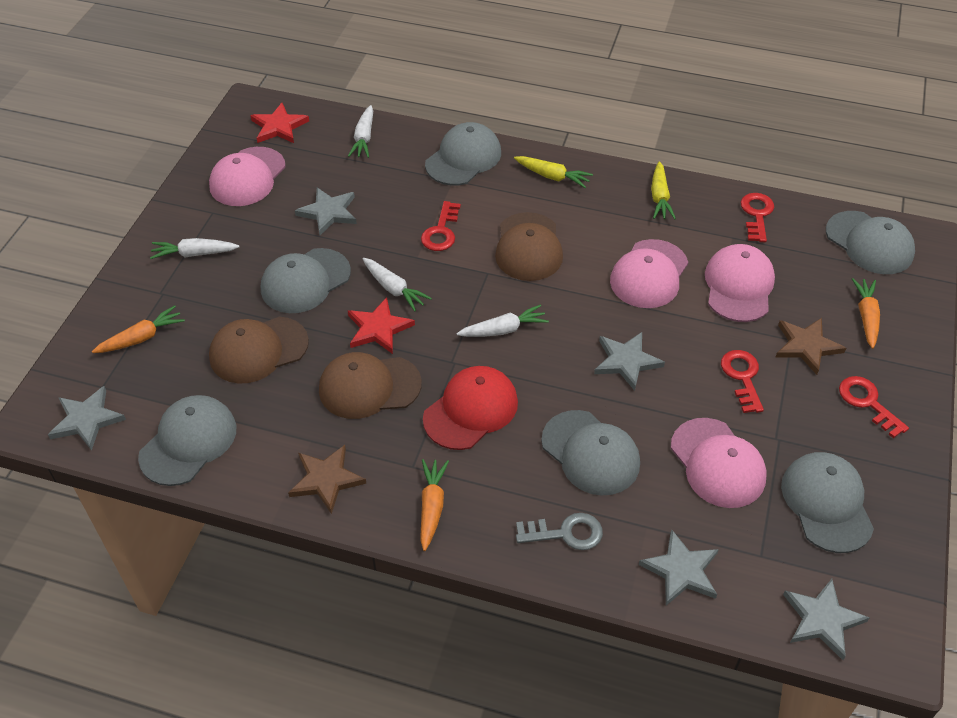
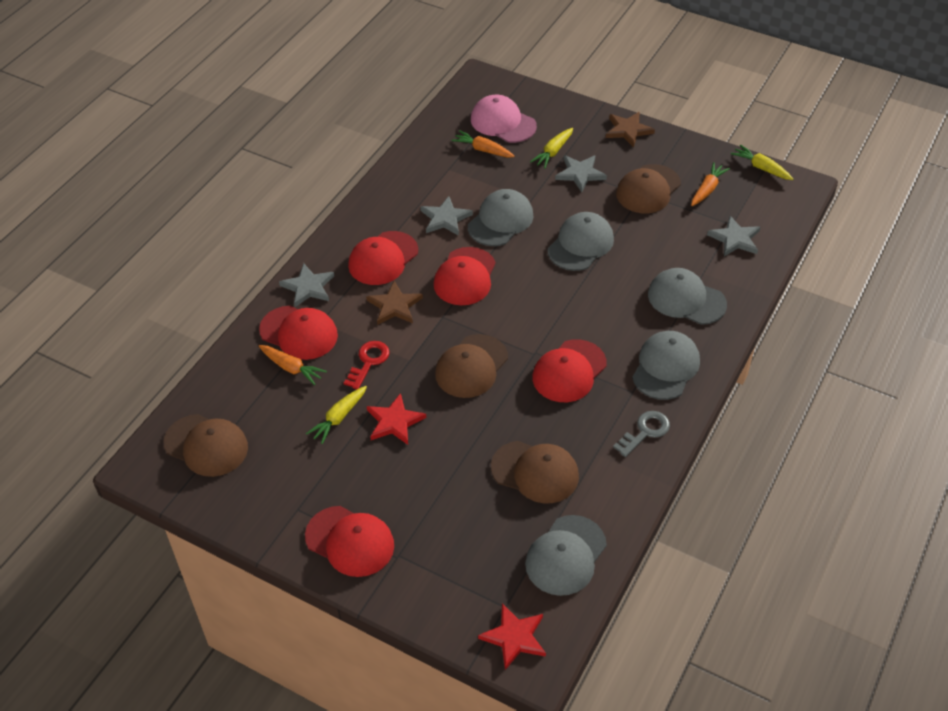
brown cap: [209,317,309,384] [319,352,422,419] [495,212,563,281] = 3 -> [164,414,248,477] [435,334,508,398] [491,441,579,503] [616,164,681,213] = 4
grey cap: [138,395,236,486] [261,248,351,313] [425,122,501,186] [541,410,640,496] [781,452,874,553] [826,211,915,274] = 6 -> [468,189,534,246] [525,515,607,596] [548,212,614,271] [632,331,700,400] [648,268,727,325] = 5
grey star: [48,386,126,451] [295,188,357,235] [594,332,665,391] [639,529,719,605] [783,579,869,660] = 5 -> [279,263,334,307] [420,196,473,236] [555,155,607,192] [707,216,760,257] = 4
pink cap: [209,147,286,206] [610,239,688,308] [671,418,767,508] [705,244,775,322] = 4 -> [471,95,537,143] = 1
red cap: [423,366,518,450] = 1 -> [259,306,338,360] [305,506,394,577] [348,231,418,285] [434,247,496,305] [532,339,607,402] = 5
red key: [421,201,461,251] [721,350,764,413] [741,193,774,242] [839,376,909,438] = 4 -> [344,341,389,389] = 1
white carrot: [150,238,239,259] [348,105,373,158] [363,258,432,312] [456,304,549,337] = 4 -> none = 0
yellow carrot: [514,156,593,188] [651,161,676,219] = 2 -> [306,386,367,444] [530,128,573,169] [731,144,793,180] = 3

